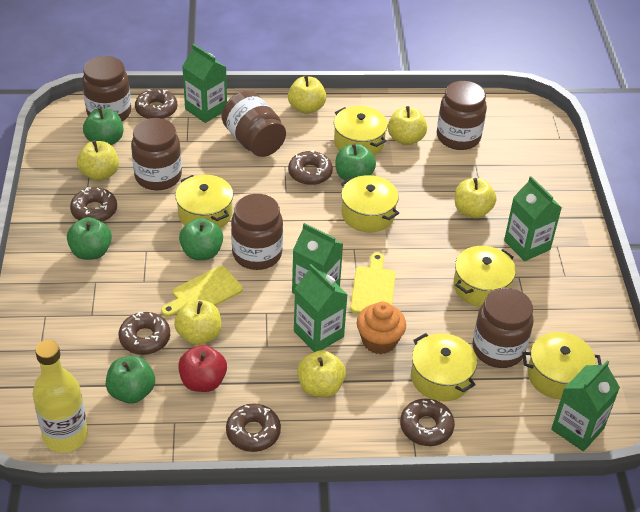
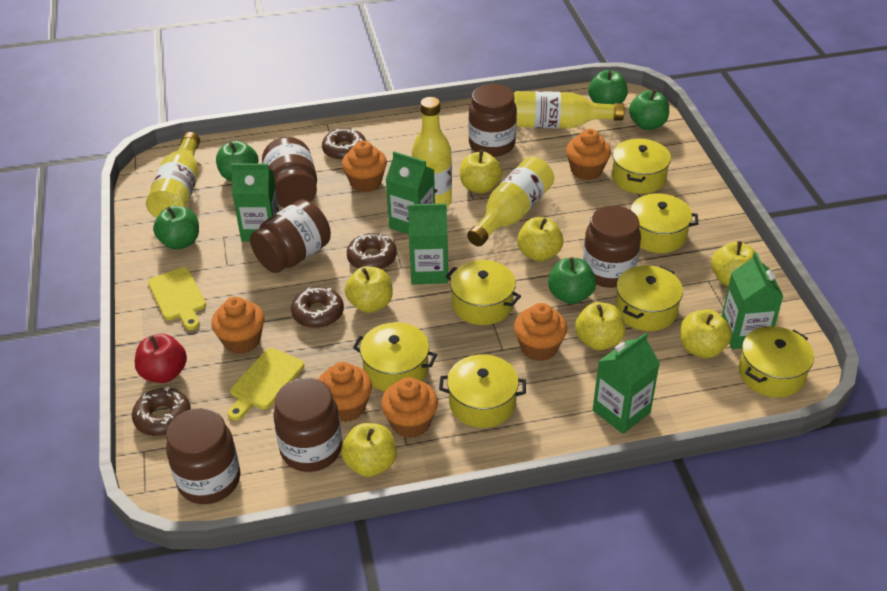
brown donut: [70,187,117,222] [119,312,170,355] [135,89,177,119] [226,404,281,452] [288,150,333,185] [400,398,455,446] = 6 -> [132,387,191,436] [291,287,344,328] [322,128,366,160] [347,233,397,269] = 4
orange cupcake: [357,302,406,354] = 1 -> [211,297,264,354] [318,362,372,422] [342,141,387,192] [381,377,438,438] [514,303,567,361] [566,129,611,180] = 6
yellow apple: [77,140,119,181] [174,300,221,345] [288,75,326,114] [297,350,346,397] [388,106,427,145] [455,178,496,219] = 6 -> [341,423,397,477] [345,266,393,313] [460,150,502,193] [517,217,564,262] [575,302,625,351] [681,309,732,358] [711,241,756,286] = 7
yellow bottle: [33,340,88,453] = 1 -> [146,132,200,218] [412,97,452,207] [467,157,554,247] [514,91,625,129] = 4
yellow pot: [175,175,233,228] [334,106,387,156] [341,175,399,232] [411,333,477,401] [454,246,516,307] [522,332,602,399] = 6 -> [353,322,437,392] [439,354,526,428] [445,260,521,325] [612,138,671,194] [615,265,683,331] [629,193,698,253] [739,326,814,398] = 7

